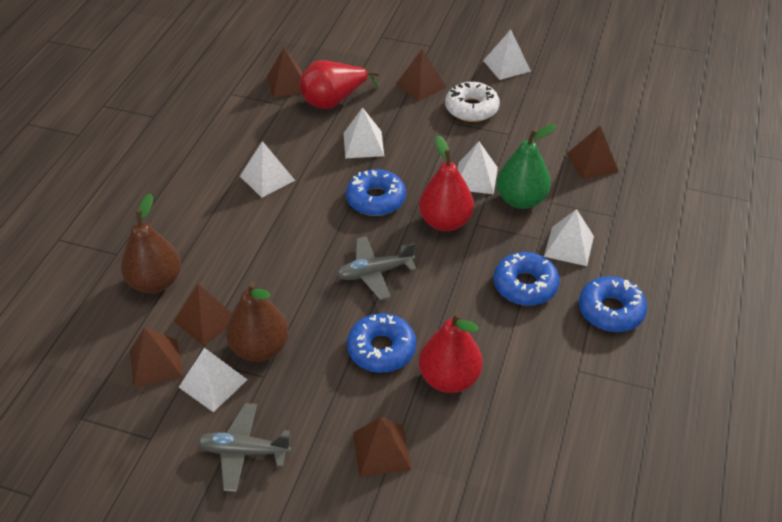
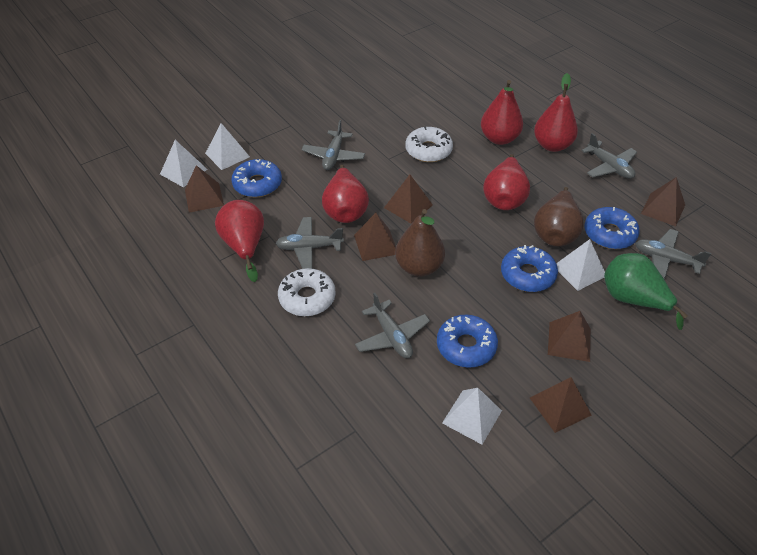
grey plane: [197,403,291,492] [337,236,417,300] = 2 -> [276,217,344,269] [301,120,365,170] [355,293,430,358] [582,133,637,179] [635,229,711,280] = 5
red pear: [300,60,379,109] [418,313,483,393] [419,135,474,231] = 3 -> [215,200,264,282] [322,165,369,223] [481,80,523,145] [483,154,530,210] [534,73,578,152] = 5
white donut: [445,82,500,122] = 1 -> [278,268,336,316] [405,126,453,162] = 2
white pyramid: [179,348,248,412] [240,141,295,198] [344,107,384,158] [458,142,498,194] [483,30,531,80] [544,209,594,266] = 6 -> [160,140,208,188] [205,123,250,170] [442,388,502,444] [556,239,605,291] = 4

